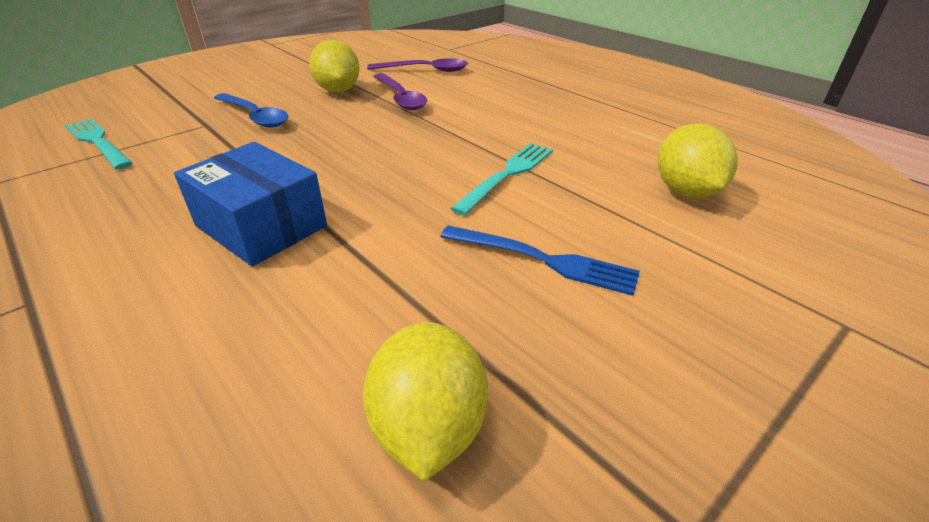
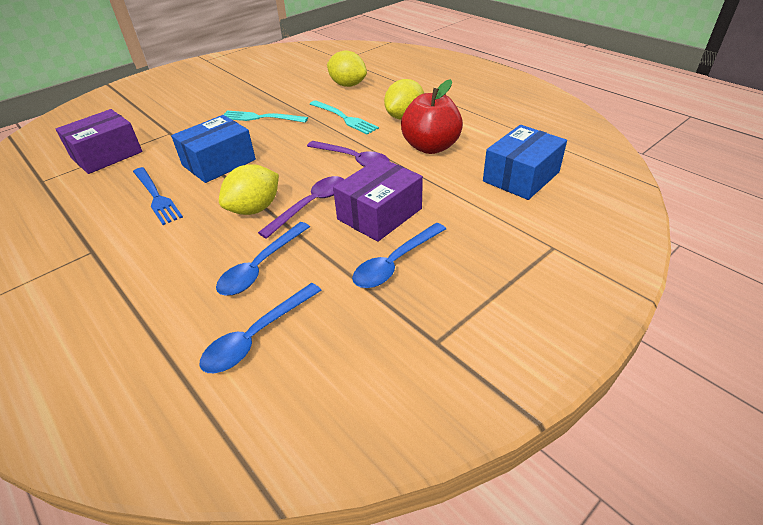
blue box: [174,142,327,267] = 1 -> [171,115,256,183] [483,125,567,200] = 2
blue spoon: [214,93,288,128] = 1 -> [200,283,322,373] [216,222,310,296] [352,223,446,288] = 3
purple box: none = 0 -> [56,109,143,174] [333,157,423,242] = 2
red apple: none = 0 -> [401,79,463,154] = 1

